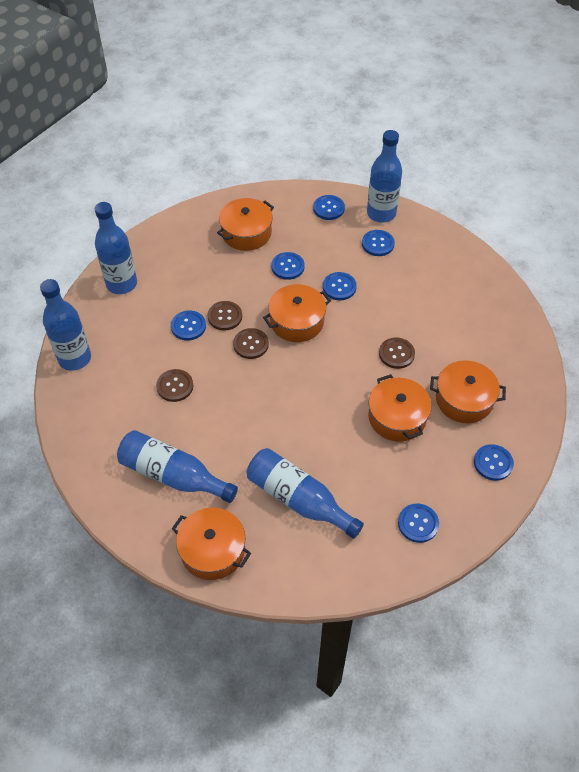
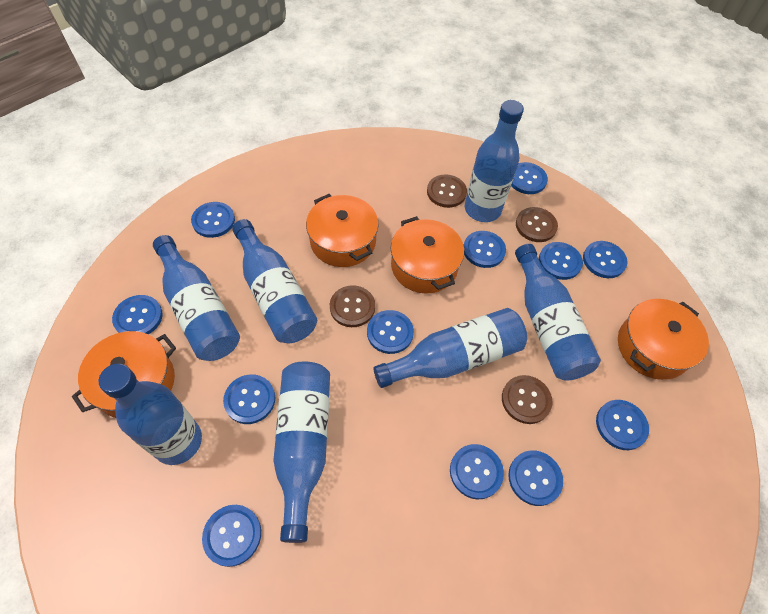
blue bottle: [40,279,91,371] [95,202,137,294] [117,430,238,503] [247,448,364,539] [367,130,402,223] = 5 -> [99,364,202,465] [153,235,240,361] [232,219,317,343] [273,362,330,543] [373,308,527,388] [465,100,524,222] [515,244,601,381] = 7
blue button: [171,311,206,341] [271,252,305,280] [313,195,345,220] [323,272,357,300] [362,230,395,256] [398,504,439,543] [474,444,514,481] = 7 -> [112,295,163,334] [191,202,235,238] [202,505,261,567] [223,374,275,424] [367,310,414,354] [450,444,504,500] [463,231,506,268] [508,450,563,506] [511,162,548,194] [539,242,583,280] [583,241,628,278] [596,400,649,450] = 12
orange pot: [172,508,251,580] [217,198,274,251] [263,284,331,342] [368,374,432,442] [430,360,506,423] = 5 -> [72,331,176,418] [306,194,379,267] [391,216,464,294] [618,299,709,380] = 4

